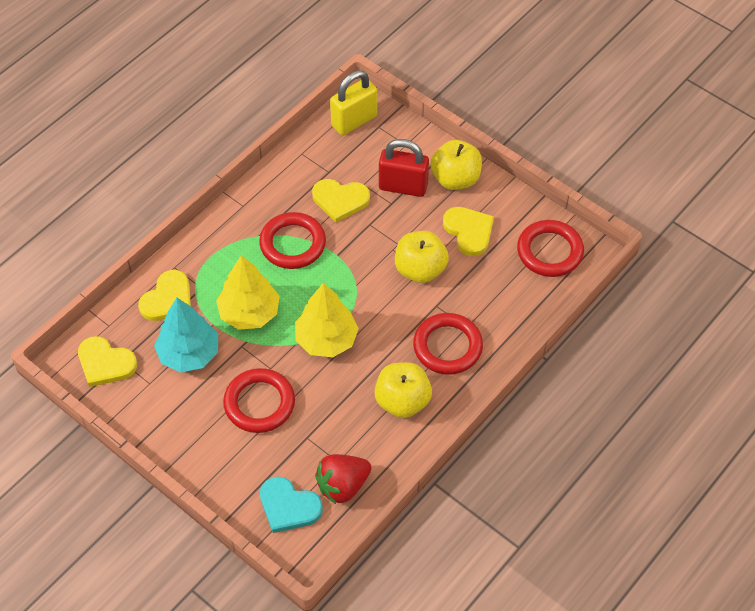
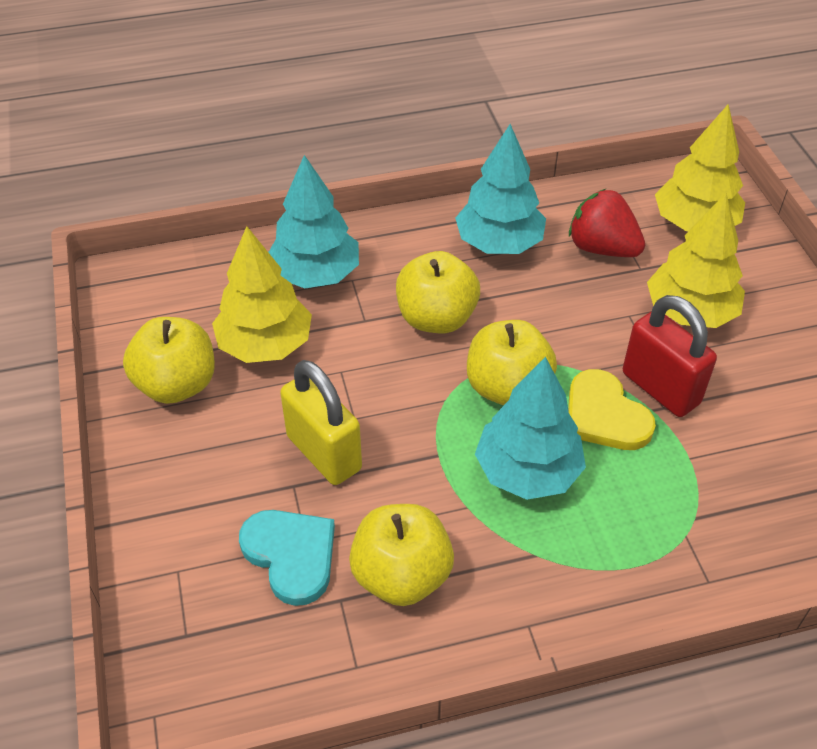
red ring: [223,368,295,433] [259,212,326,269] [413,313,483,375] [517,220,584,277] = 4 -> none = 0
turquoise tree: [154,298,218,372] = 1 -> [268,155,359,288] [455,124,546,254] [475,357,586,500] = 3
yellow apple: [374,362,432,418] [395,231,449,283] [430,140,482,190] = 3 -> [123,317,215,404] [349,504,454,606] [396,251,480,333] [467,320,557,405] = 4
yellow heart: [78,336,137,387] [138,270,191,321] [312,179,370,223] [443,207,494,256] = 4 -> [568,369,656,450] = 1
yellow tree: [216,255,280,330] [295,283,359,357] = 2 -> [212,226,312,363] [647,193,745,328] [655,105,745,231] = 3

